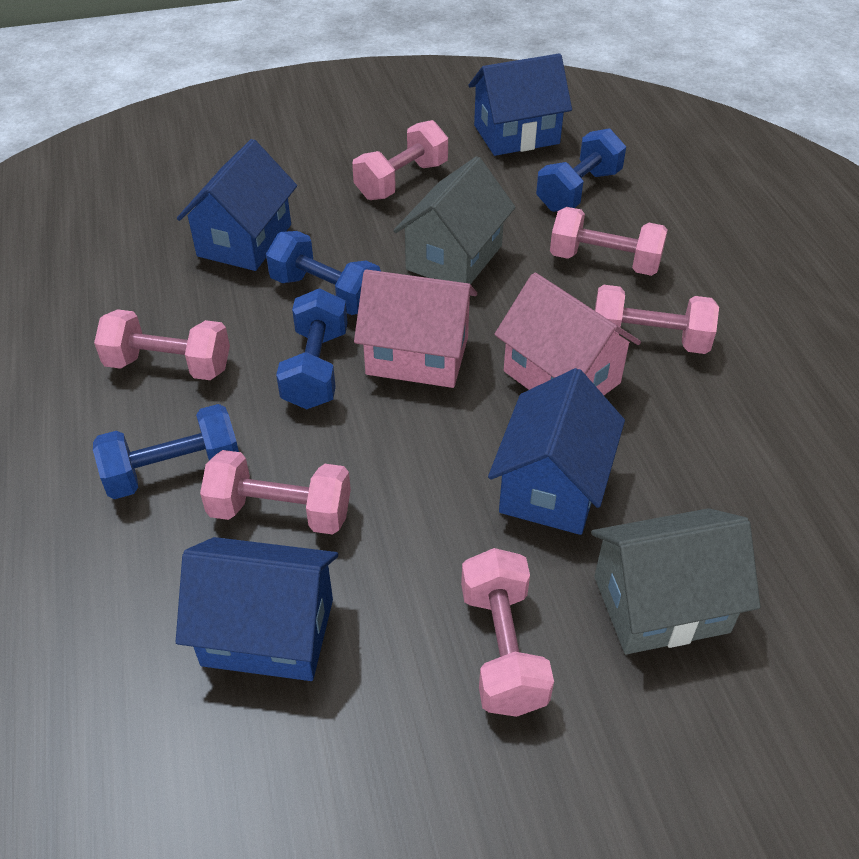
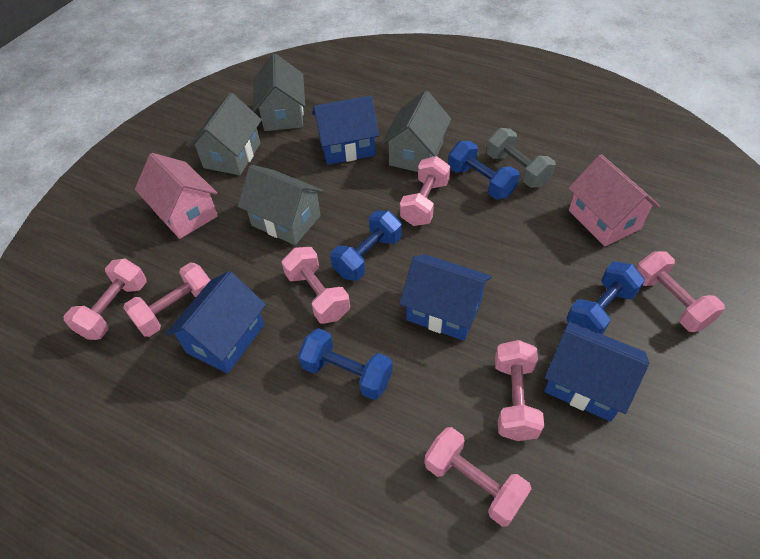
grey dumbbell: none = 0 -> [486,128,556,188] = 1
grey house: [394,156,516,284] [591,508,761,654] = 2 -> [188,93,262,175] [238,165,324,245] [253,54,305,131] [382,90,451,172] = 4
pink dumbbell: [94,309,230,380] [200,450,351,535] [352,120,448,200] [461,548,554,717] [550,207,668,276] [595,285,719,354] = 6 -> [63,259,147,340] [123,262,210,337] [282,247,350,324] [400,156,450,226] [424,427,531,527] [495,340,544,441] [636,251,725,332] = 7

